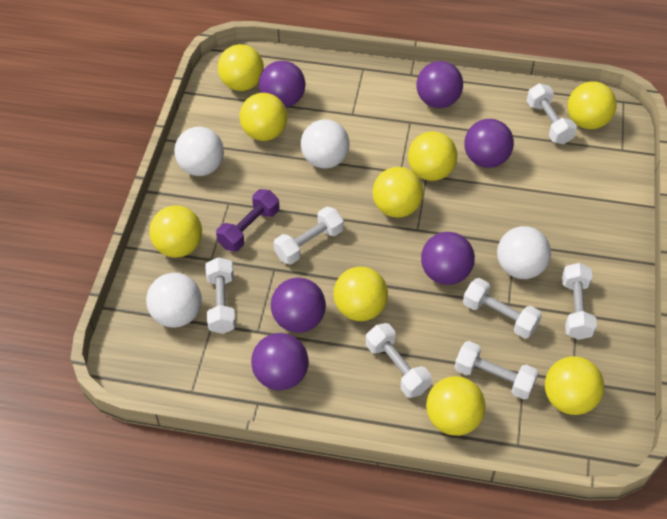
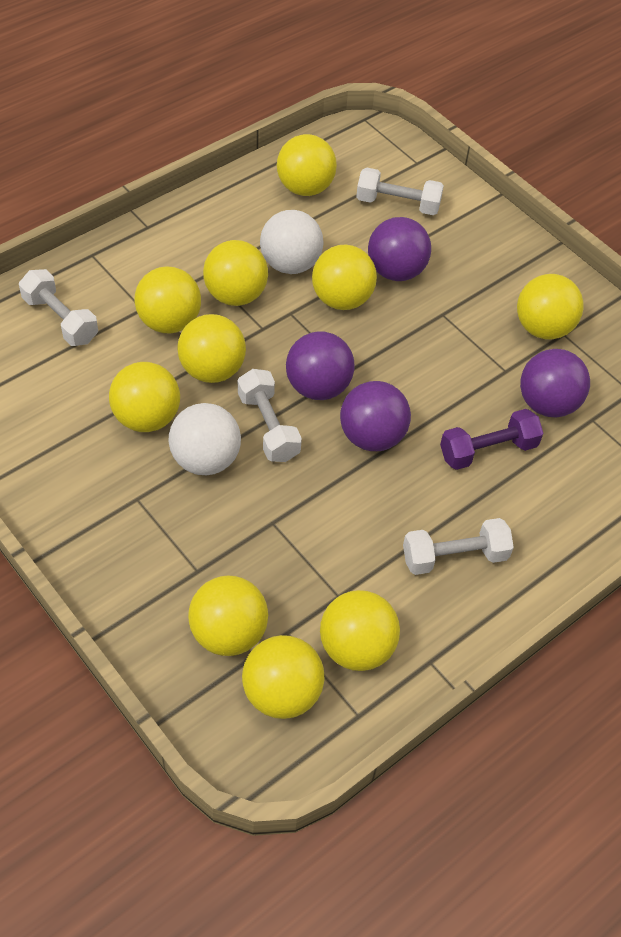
purple ball: [251,333,309,390] [259,61,305,108] [271,278,326,333] [416,61,463,108] [421,232,475,285] [464,119,514,168] = 6 -> [286,331,354,400] [340,381,411,451] [368,217,431,281] [520,349,590,417] = 4
white ball: [146,273,202,328] [174,127,224,176] [301,119,350,169] [497,226,551,279] = 4 -> [168,403,241,475] [260,210,323,274] = 2
white dumbbell: [205,257,236,334] [274,207,344,265] [366,323,432,398] [454,341,539,399] [463,278,542,339] [527,83,577,144] [562,263,597,340] = 7 -> [19,269,98,346] [238,369,302,462] [356,168,444,215] [403,518,514,575] = 4
yellow ball: [149,205,202,258] [218,44,264,91] [239,93,287,141] [333,267,388,321] [372,167,423,218] [408,131,457,181] [426,376,485,436] [545,356,604,415] [568,81,616,129] = 9 -> [109,362,180,432] [135,266,201,334] [177,314,246,383] [188,575,268,656] [203,240,268,306] [242,635,324,719] [277,134,337,196] [312,244,377,310] [320,590,400,671] [517,274,584,340] = 10

